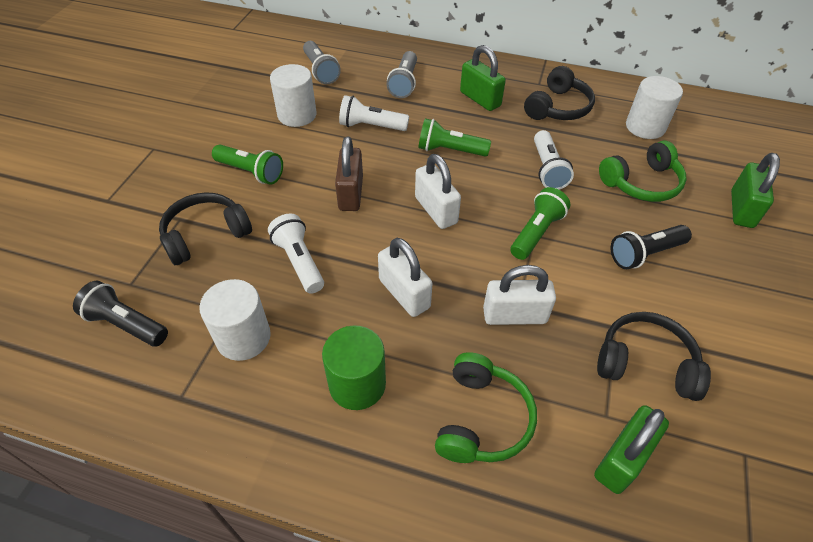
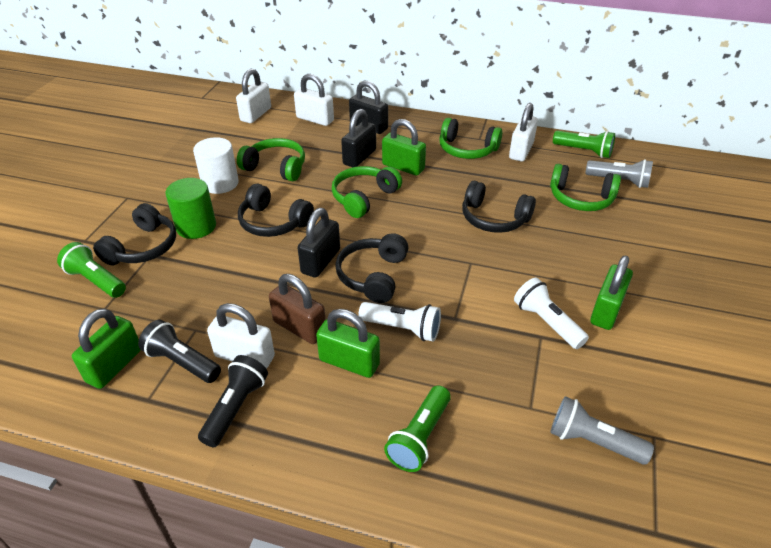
black headphones: [159,192,252,265] [524,66,595,120] [597,312,711,401] = 3 -> [93,203,176,265] [238,184,314,237] [335,233,409,303] [462,181,536,233] = 4
black padlock: none = 0 -> [298,208,340,278] [341,109,376,167] [349,81,388,134] = 3
green headphones: [435,352,537,463] [599,141,687,202] = 2 -> [237,138,305,181] [332,166,402,218] [439,118,502,159] [550,164,621,211] = 4
green padlock: [460,45,506,111] [594,405,669,494] [731,153,780,228] = 3 -> [72,308,141,389] [316,309,380,378] [382,119,426,176] [590,255,633,330] = 4
white cylinder: [199,279,271,361] [270,64,316,127] [626,76,683,139] = 3 -> [193,137,239,194] = 1
white flashlight: [268,214,324,294] [339,95,409,131] [534,130,574,189] = 3 -> [359,302,441,341] [514,278,589,349] = 2
white padlock: [378,238,433,317] [415,154,461,229] [483,265,556,325] = 3 -> [207,303,275,369] [236,68,271,123] [294,74,334,126] [509,103,538,161] = 4

